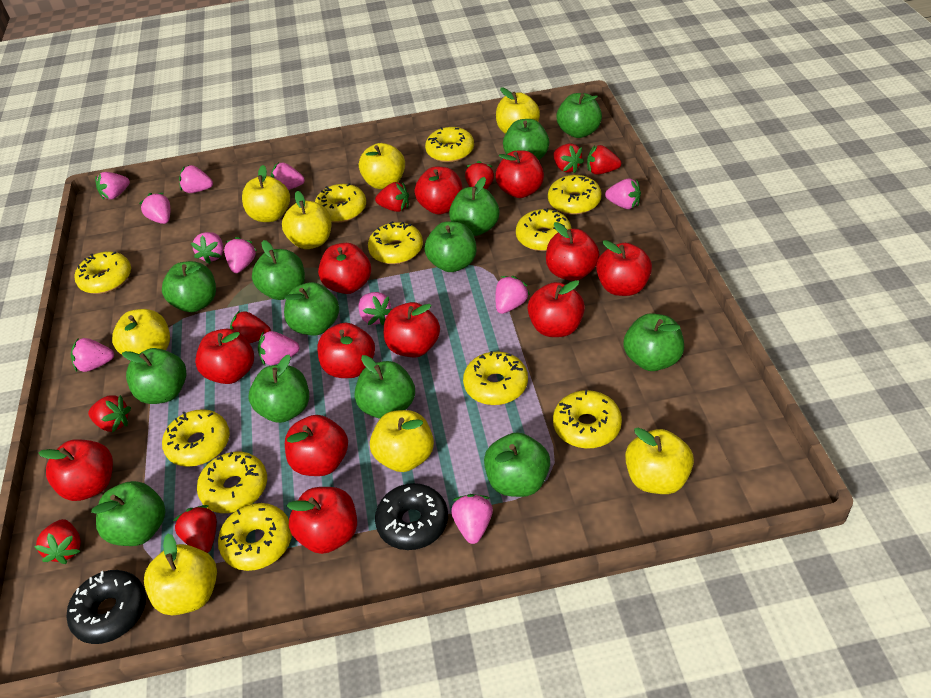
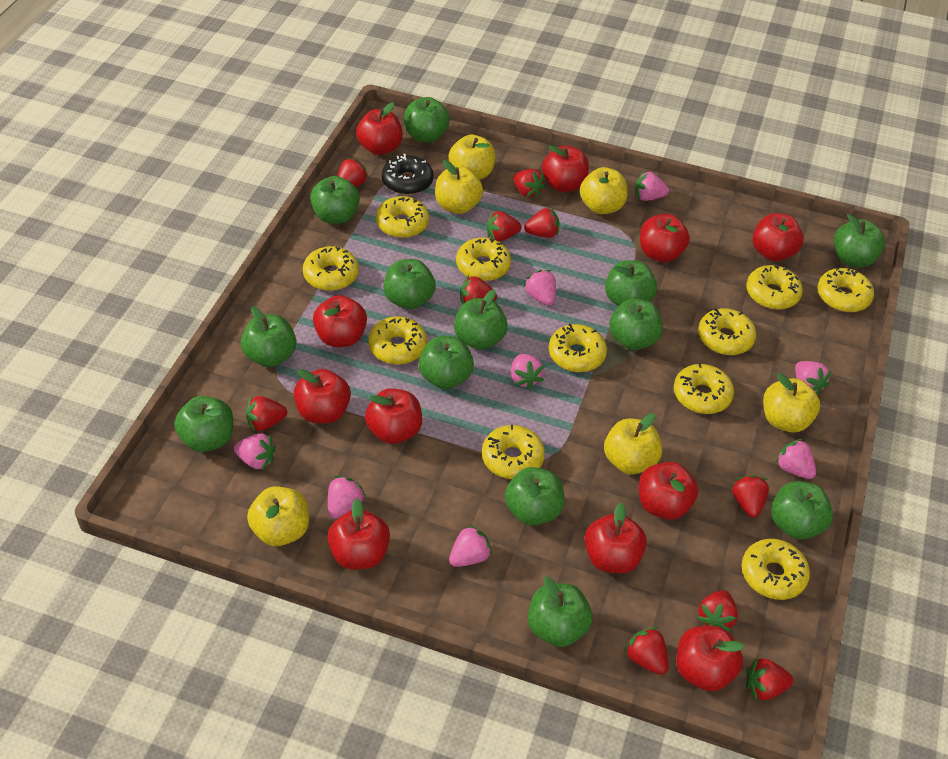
black donut: [67,570,146,644] [375,483,448,550] = 2 -> [382,154,433,195] = 1
pink strawberry: [71,338,114,372] [95,172,130,200] [139,193,170,224] [179,165,213,193] [191,232,223,264] [224,237,257,273] [258,331,300,365] [271,163,305,190] [358,292,392,325] [451,494,493,544] [495,276,530,314] [605,178,641,209] = 12 -> [234,433,276,470] [328,476,366,519] [449,524,492,567] [511,354,544,389] [524,270,556,306] [635,171,669,201] [775,439,816,479] [795,361,832,395] = 8
red apple: [38,439,113,501] [195,329,254,384] [285,415,348,476] [287,487,357,554] [317,323,375,378] [318,243,371,294] [384,302,440,357] [414,167,463,214] [496,150,544,198] [527,280,585,337] [546,222,600,281] [596,240,652,296] = 12 -> [294,369,351,423] [313,295,367,347] [327,498,390,570] [356,102,403,155] [365,388,422,444] [542,145,589,192] [585,503,647,573] [639,462,698,520] [640,214,690,262] [676,626,744,691] [753,213,803,261] = 11
red strawberry: [34,519,81,564] [88,395,131,432] [173,505,217,553] [230,310,271,343] [375,182,409,212] [465,161,494,189] [553,143,584,173] [587,145,621,175] = 8 -> [246,396,287,432] [338,157,369,187] [460,275,497,304] [487,211,521,241] [513,169,545,198] [524,207,559,238] [624,627,668,675] [697,590,738,632] [732,475,769,518] [746,657,793,701] = 10
yellow apple: [112,309,170,355] [144,533,217,615] [242,165,290,222] [282,191,332,249] [359,143,405,189] [370,410,434,472] [496,88,540,134] [625,428,694,494] = 8 -> [247,486,309,546] [435,160,483,214] [449,135,495,180] [580,167,628,214] [604,413,662,475] [763,373,820,432] = 6

